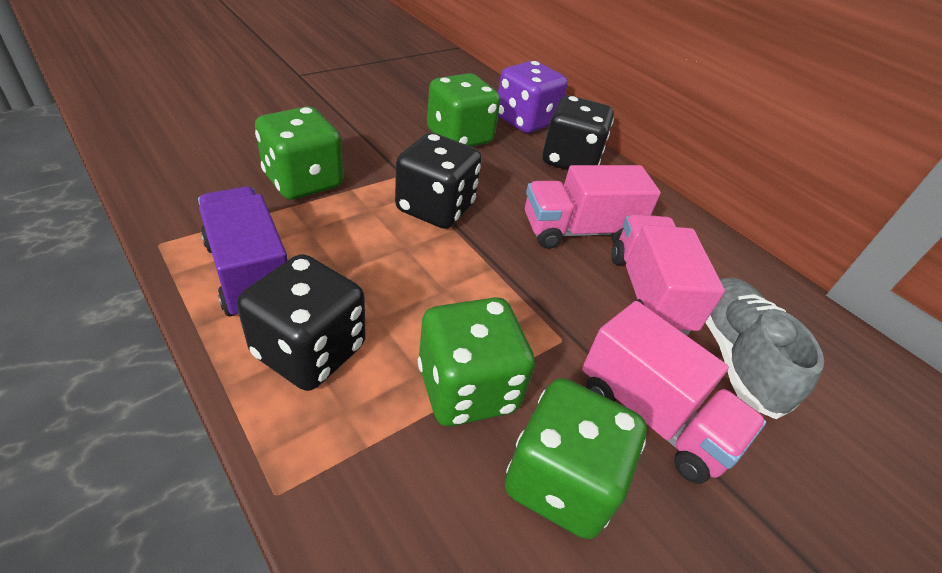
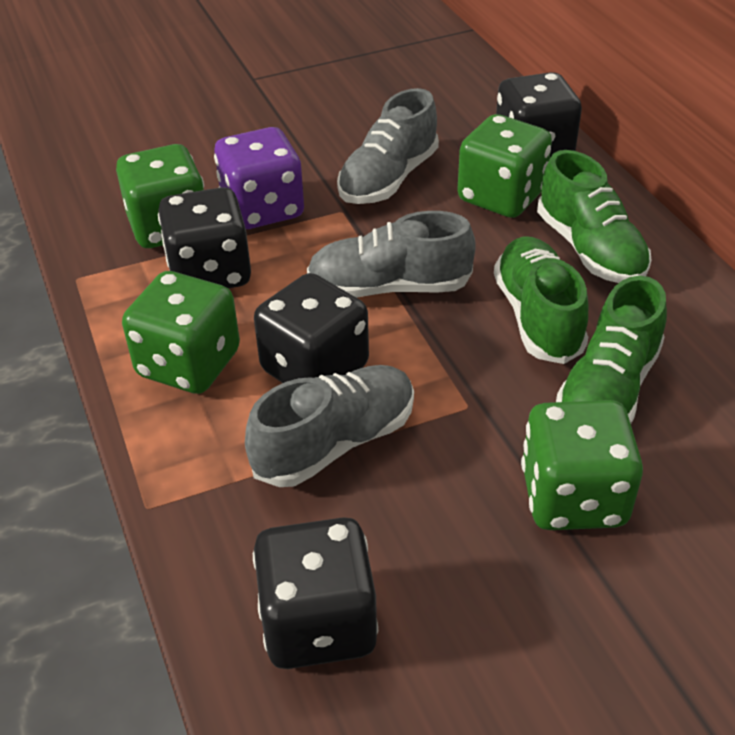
black dice: [237,254,366,391] [395,133,482,229] [542,95,614,170] = 3 -> [158,187,251,288] [253,517,378,669] [254,273,369,383] [496,72,582,158] = 4
green shoe: none = 0 -> [494,236,588,364] [537,150,651,283] [556,276,667,423] = 3
grey shoe: [705,277,824,419] = 1 -> [245,365,414,487] [307,211,476,298] [337,88,439,204] = 3
pink truck: [525,165,661,249] [582,301,766,484] [611,214,725,336] = 3 -> none = 0
purple truck: [198,187,288,316] = 1 -> none = 0

